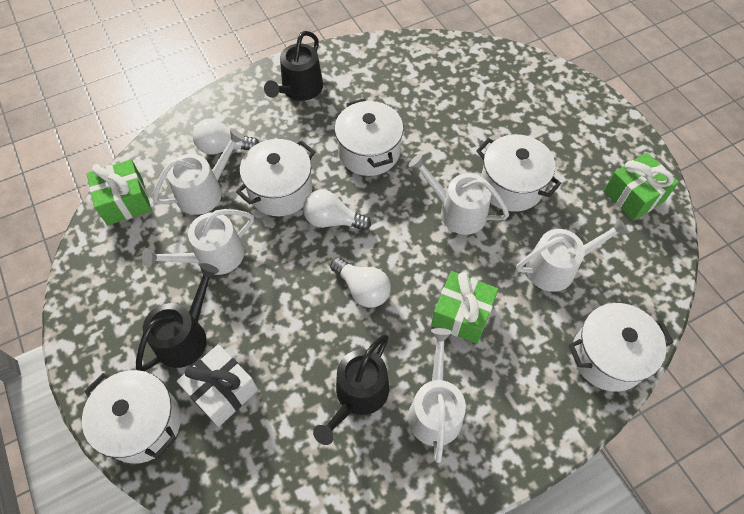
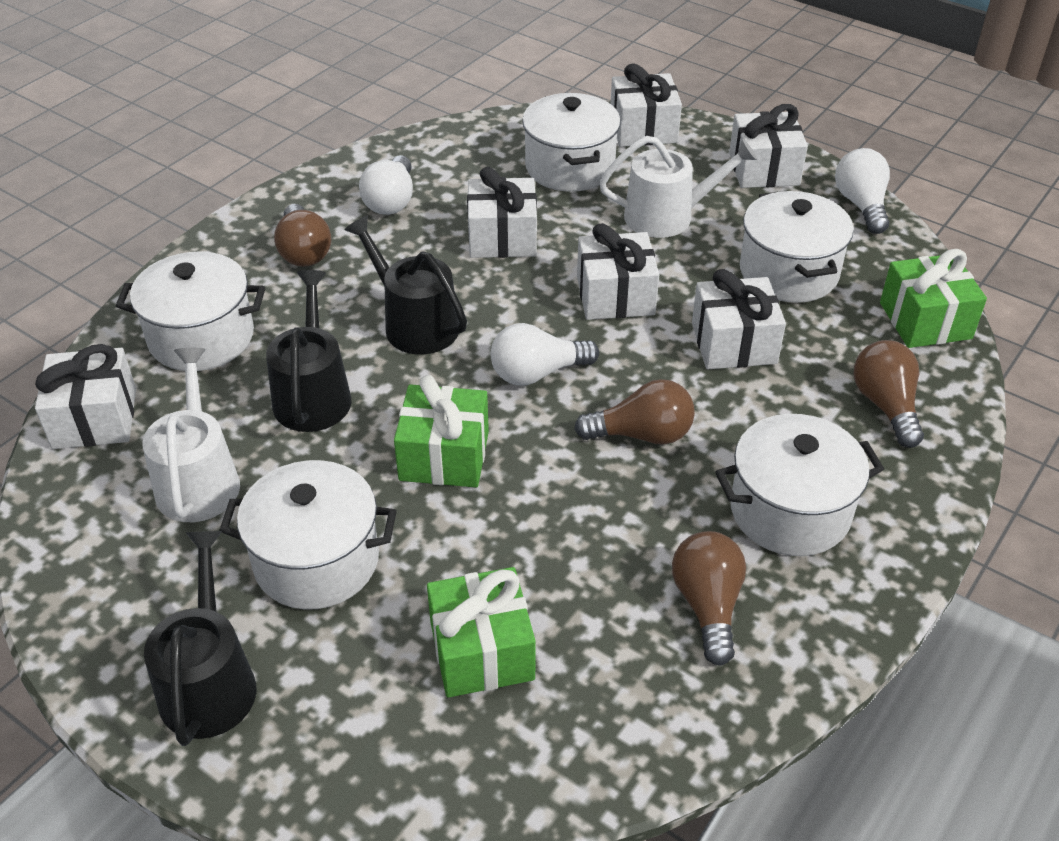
brown light bulb: none = 0 -> [274,204,331,267] [574,379,695,445] [672,531,746,666] [854,340,924,448] = 4
white gift: [177,344,258,427] = 1 -> [35,344,136,449] [467,167,537,258] [577,223,659,320] [611,63,682,147] [692,269,786,369] [729,104,808,188] = 6
white watering can: [142,209,254,275] [153,129,245,215] [408,154,509,235] [408,328,466,463] [516,217,629,292] = 5 -> [143,348,240,522] [599,136,757,238] = 2

